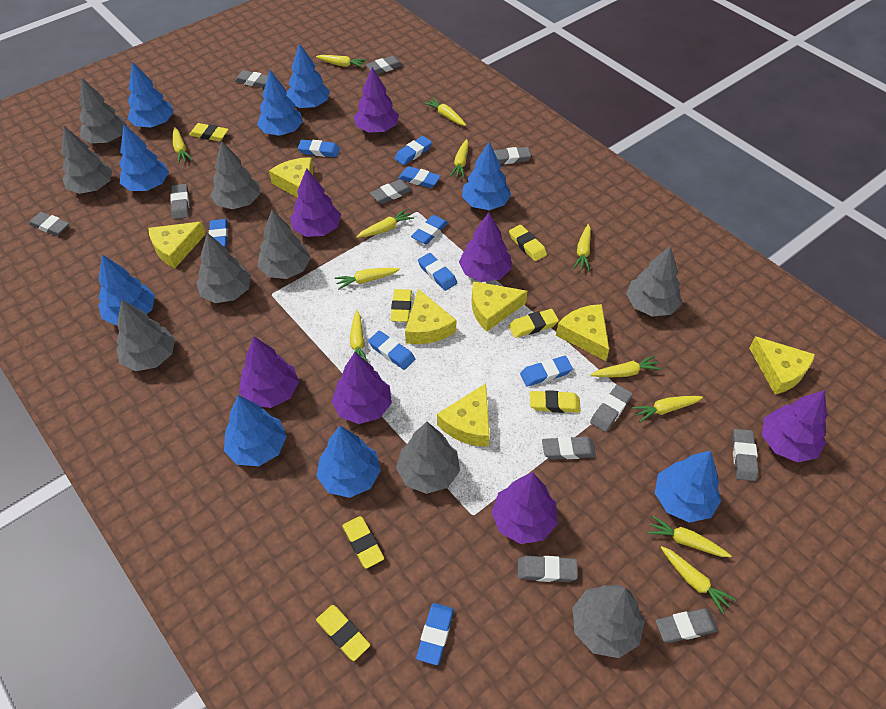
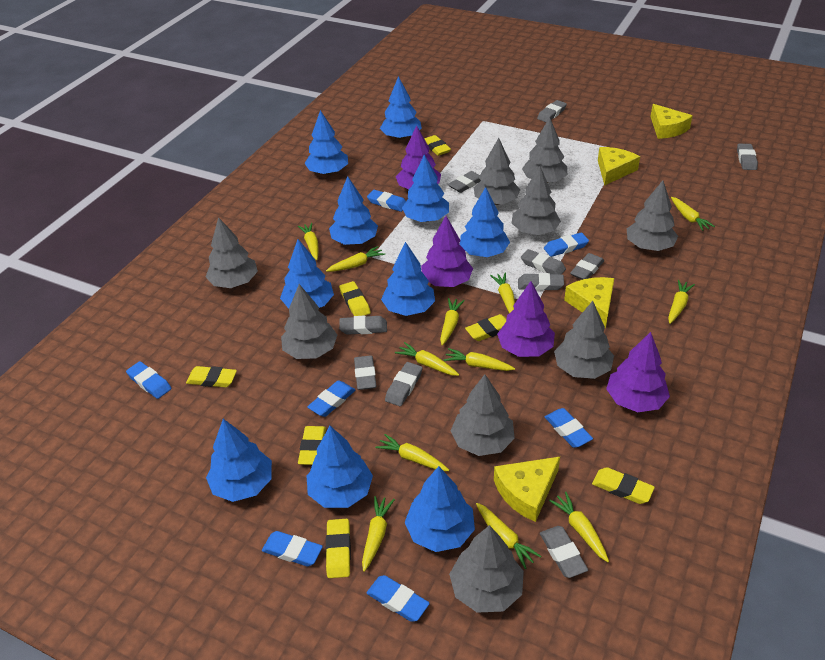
blue eraser: [209,219,228,247] [298,139,340,157] [368,331,415,370] [395,136,432,165] [398,166,440,188] [411,215,448,244] [416,603,454,665] [418,253,457,291] [520,356,573,387] = 9 -> [126,361,172,399] [262,531,323,567] [307,381,355,417] [367,190,406,212] [367,575,430,622] [544,232,589,257] [545,408,593,448] = 7
blue tree: [98,255,155,326] [119,124,169,191] [127,62,174,128] [224,395,287,466] [257,70,303,136] [286,43,330,108] [316,426,381,498] [462,142,511,210] [655,450,721,523] = 9 -> [206,419,272,502] [280,239,334,309] [304,110,348,175] [307,426,373,508] [329,176,378,245] [380,76,422,140] [381,242,435,316] [402,155,449,222] [405,466,475,552] [460,187,510,257] = 10
grey eraser: [29,212,69,236] [170,184,189,219] [234,70,268,88] [366,56,403,74] [370,179,412,204] [494,147,531,164] [518,556,578,582] [542,436,596,459] [590,385,632,432] [656,608,718,643] [732,429,758,481] = 11 -> [339,316,387,335] [354,355,376,390] [385,362,423,406] [448,171,481,193] [518,273,564,291] [521,249,566,274] [537,100,567,122] [540,526,588,578] [570,253,604,280] [737,144,758,170] = 10
purple tree: [239,337,299,408] [290,168,341,237] [331,352,392,424] [354,67,399,133] [459,212,512,282] [491,472,558,544] [762,390,827,462] = 7 -> [396,125,441,189] [421,216,473,287] [497,281,555,357] [606,332,670,412] = 4
yellow cheese: [149,222,206,268] [269,157,314,198] [405,289,456,344] [437,384,490,447] [472,281,528,332] [556,304,609,361] [749,336,815,394] = 7 -> [494,457,560,522] [564,277,614,328] [598,147,640,186] [650,104,693,139] = 4

